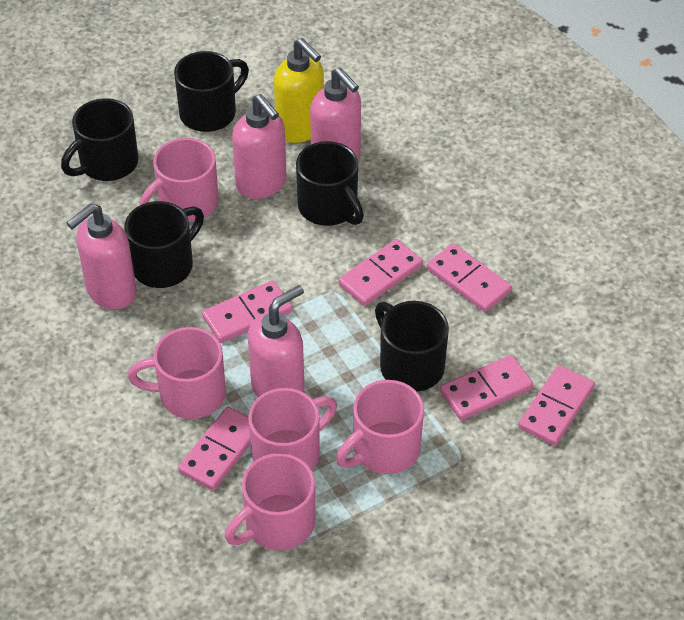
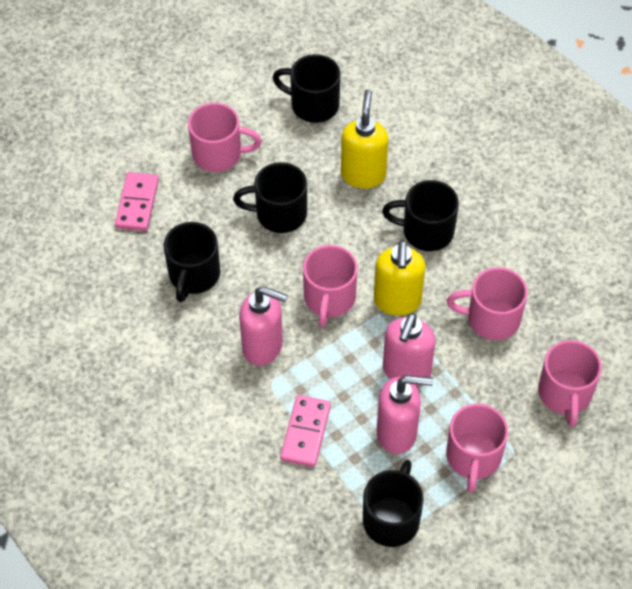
pink domino: [178,407,251,490] [202,280,292,343] [338,239,423,306] [427,244,512,312] [440,355,533,420] [518,365,595,446] = 6 -> [115,172,159,231] [280,395,331,467] = 2
pink soap dispenser: [66,203,136,310] [232,94,286,199] [248,285,305,397] [310,68,361,159] = 4 -> [239,286,288,366] [376,375,433,454] [383,313,436,387] = 3
yellow soap dispenser: [274,38,324,143] = 1 -> [341,89,388,188] [374,240,425,316] = 2

